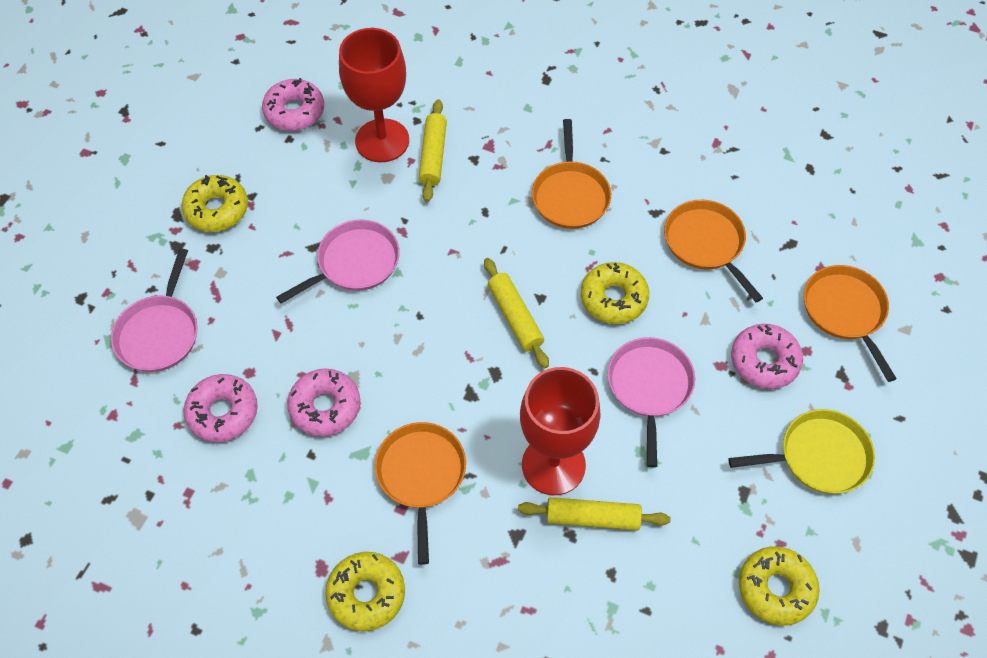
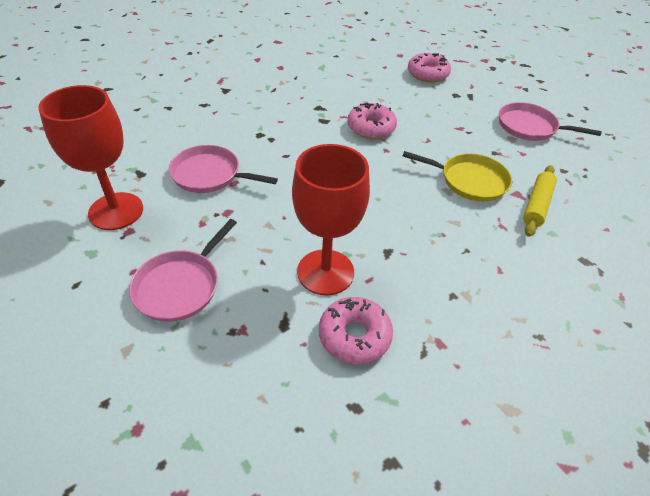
orange pan: [375,422,466,565] [532,119,611,229] [664,200,763,302] [804,265,897,382] = 4 -> none = 0
pink donut: [183,374,258,442] [262,78,324,131] [287,368,360,437] [731,324,803,389] = 4 -> [319,297,393,364] [347,103,397,139] [408,53,451,82] = 3
yellow donut: [181,175,248,232] [325,552,405,631] [581,262,649,324] [739,547,820,626] = 4 -> none = 0
yellow rolling pin: [419,99,447,202] [484,258,549,368] [518,497,671,530] = 3 -> [523,165,557,237] = 1

